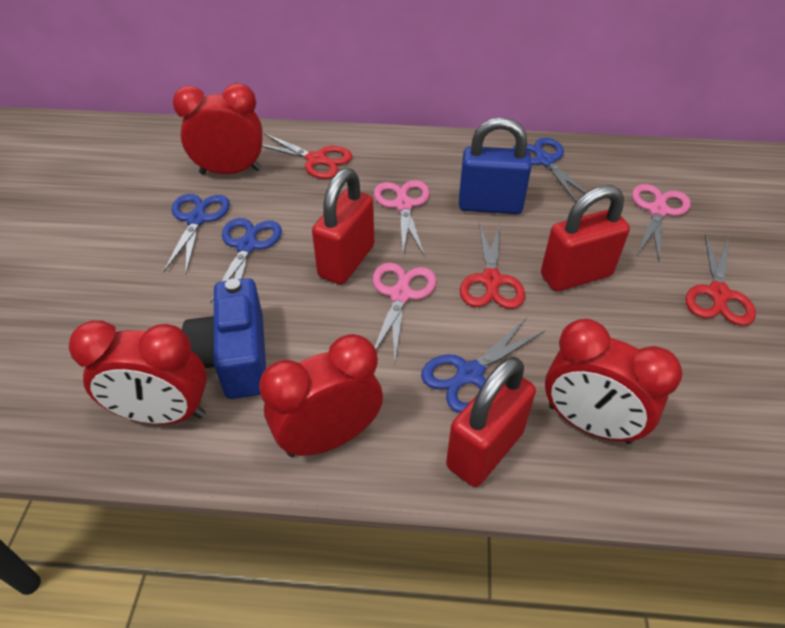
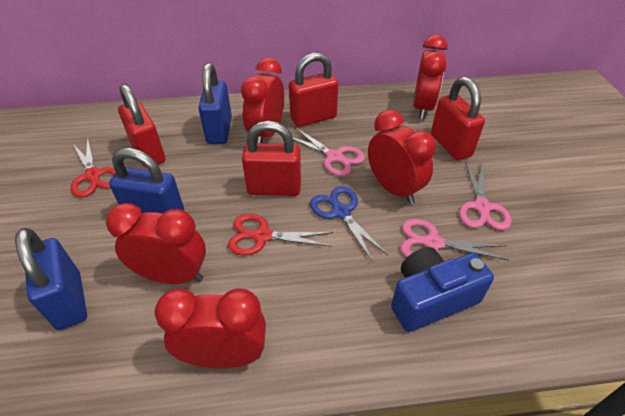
blue padlock: [459,117,531,214] = 1 -> [15,228,87,330] [109,148,184,214] [198,63,232,144] = 3
blue scissors: [163,194,230,273] [210,218,282,303] [421,318,545,413] [513,138,587,202] = 4 -> [310,186,389,262] = 1
red clock: [69,320,207,424] [173,83,263,174] [259,334,383,457] [545,319,682,444] = 4 -> [106,203,206,284] [154,288,266,368] [241,58,284,143] [368,110,436,204] [413,35,448,119] = 5
red padlock: [312,168,374,284] [446,357,536,487] [541,185,630,291] = 3 -> [118,84,165,168] [242,121,301,196] [289,53,338,127] [431,77,485,160] = 4
red scissors: [262,133,353,179] [460,223,525,309] [686,234,756,326] = 3 -> [71,137,116,197] [228,214,333,256] = 2

